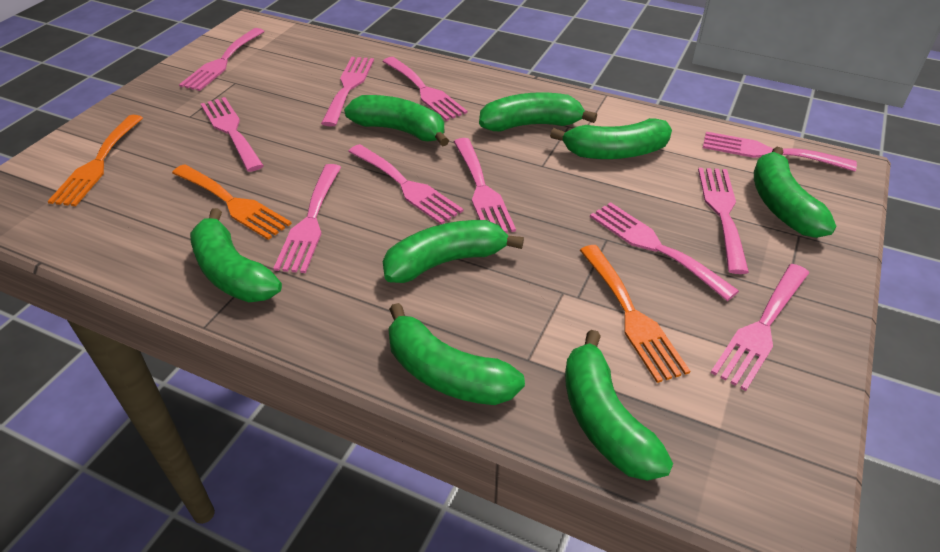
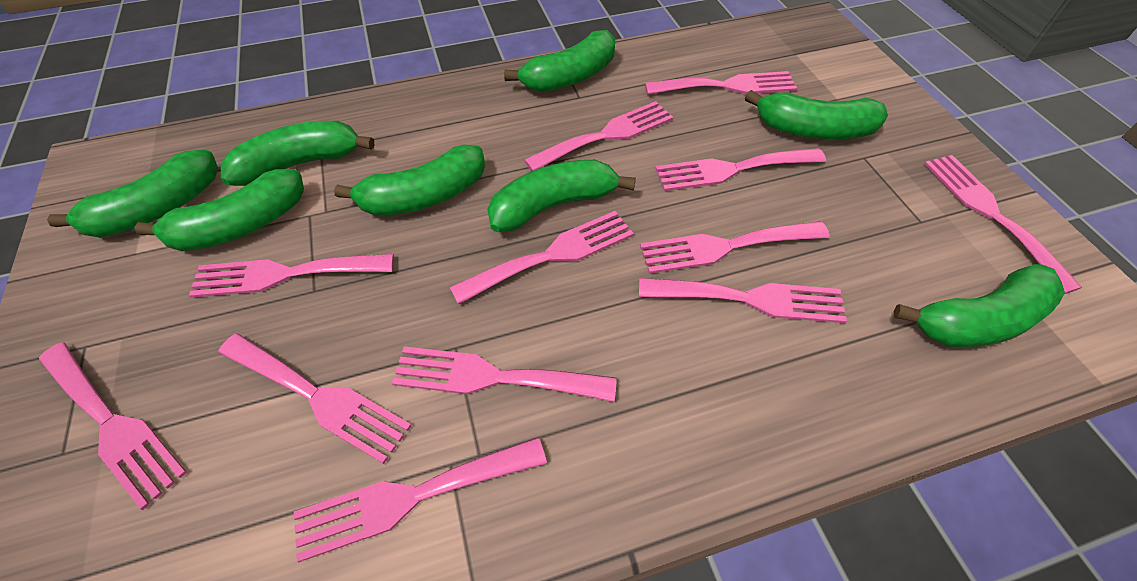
orange fork: [48,115,143,206] [172,164,292,240] [580,245,691,383] = 3 -> none = 0
pink fork: [179,28,265,91] [201,97,264,172] [273,164,341,273] [321,57,374,127] [348,144,463,224] [382,57,468,121] [454,138,516,233] [590,202,739,301] [698,168,749,274] [703,132,857,172] [711,264,809,391] = 11 -> [39,342,187,510] [189,254,394,298] [218,333,412,464] [294,437,547,562] [392,347,617,402] [450,211,634,305] [524,101,673,171] [639,278,847,323] [640,221,830,274] [645,71,797,95] [655,148,826,191] [924,155,1082,294] = 12

